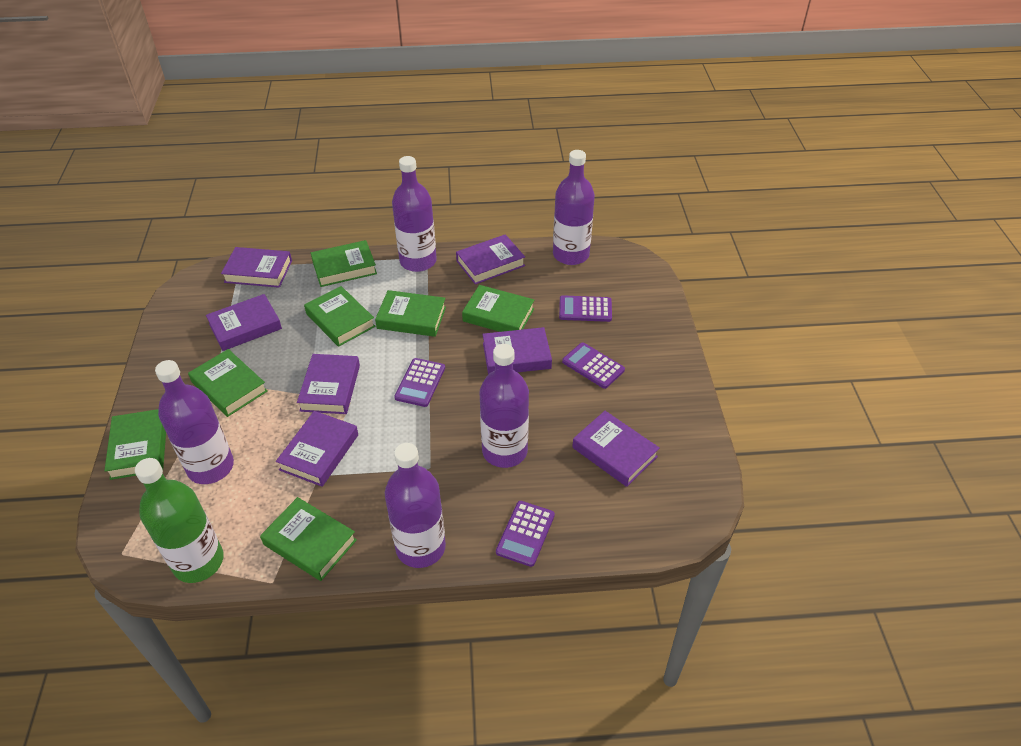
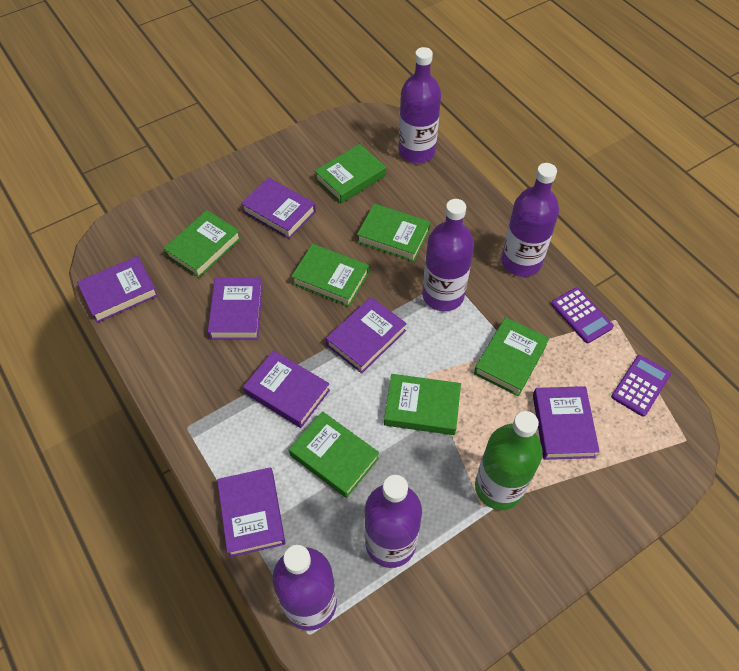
purple calculator: [394,358,445,407] [496,501,555,567] [559,295,612,322] [562,342,625,389] = 4 -> [551,287,614,343] [611,355,671,417] = 2

